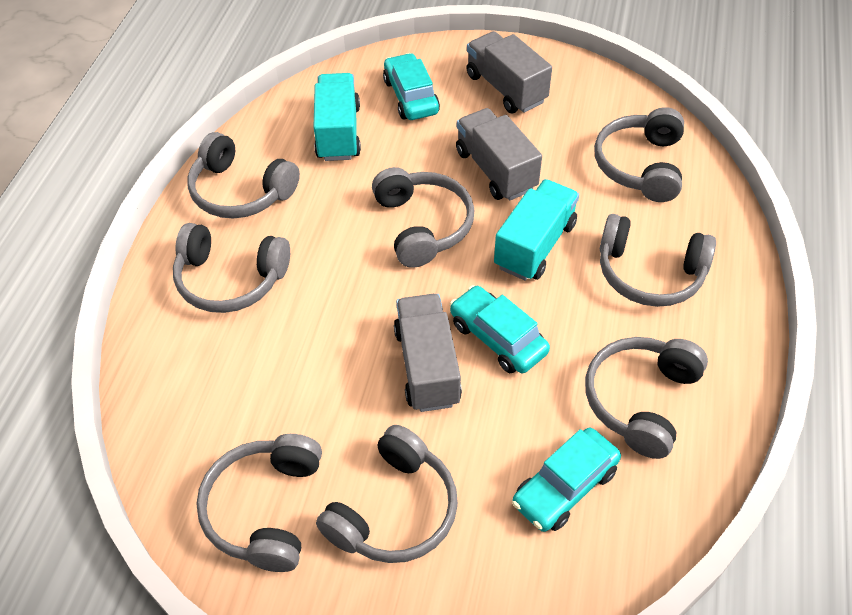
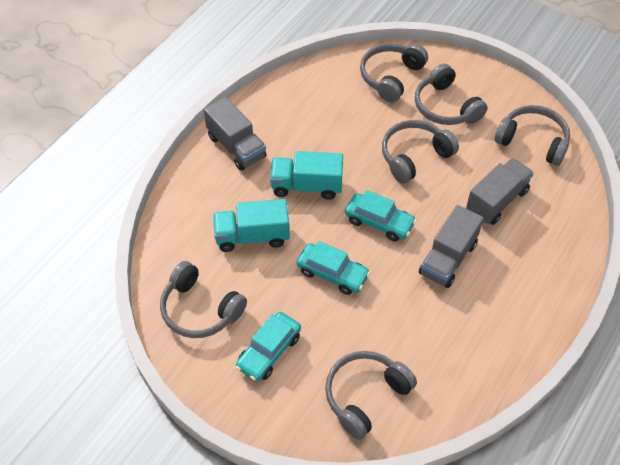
grey headphones: [173,223,290,313] [188,132,300,218] [196,434,322,572] [316,425,458,563] [372,167,474,268] [585,337,708,459] [594,107,684,202] [600,214,716,307] = 8 -> [160,261,247,338] [325,351,417,440] [360,43,428,102] [382,120,459,183] [415,64,488,125] [495,105,570,166] = 6

